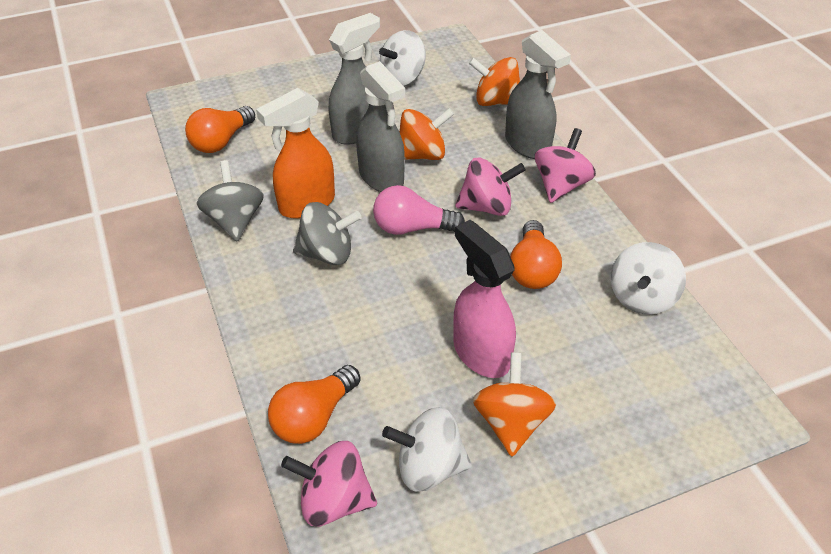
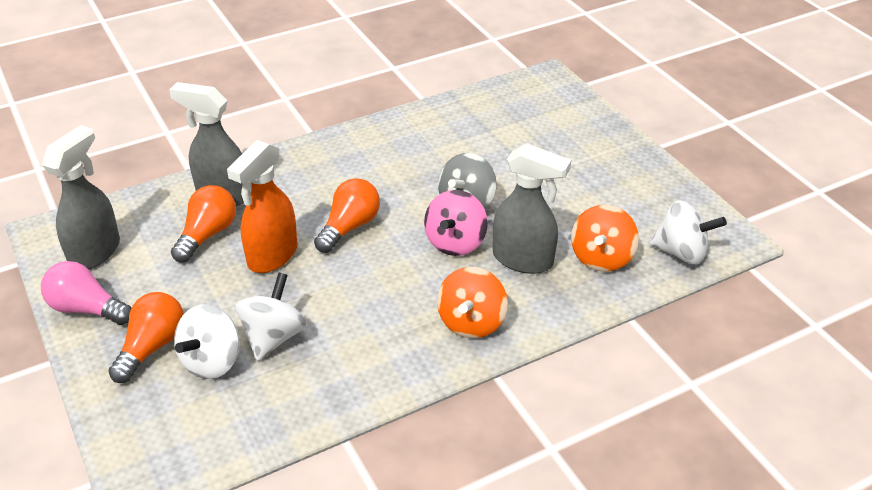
grey spinning top: [197,160,264,242] [293,202,361,265] = 2 -> [438,153,497,209] = 1
orange spinning top: [399,108,454,160] [469,57,520,106] [473,353,556,456] = 3 -> [437,267,508,338] [571,205,639,272] = 2
pink spinning top: [281,441,377,526] [455,157,526,216] [535,128,596,203] = 3 -> [424,190,488,256] = 1
pink spray bottle: [453,220,516,378] = 1 -> none = 0

